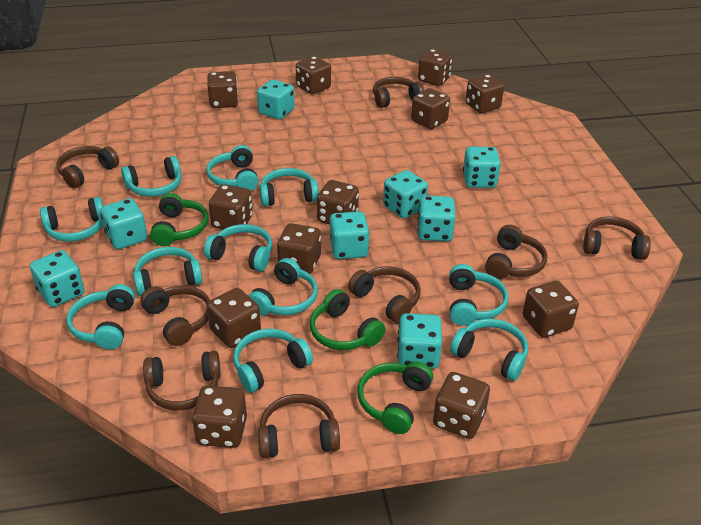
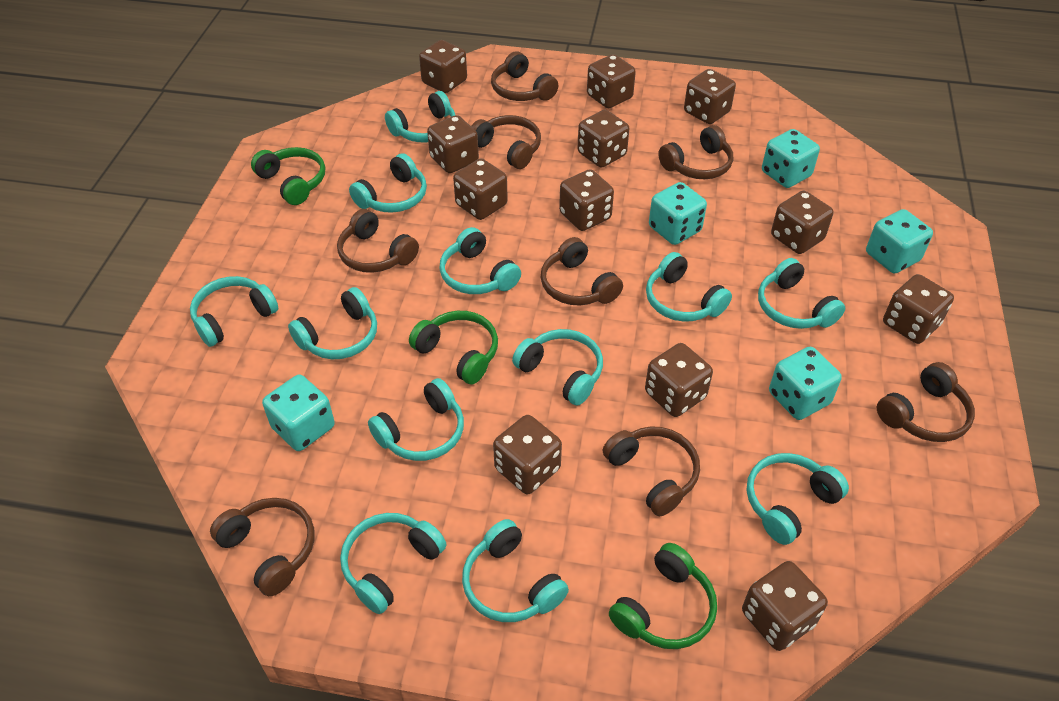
turquoise dice: [30,250,85,307] [100,198,147,249] [257,79,295,120] [330,211,370,259] [383,170,428,218] [397,313,442,369] [418,195,456,241] [463,147,501,188] = 8 -> [262,375,335,451] [649,182,707,245] [762,129,820,188] [769,347,842,420] [866,209,933,273] = 5
turquoise headphones: [40,197,103,242] [66,284,135,349] [121,156,182,197] [133,247,203,296] [204,224,272,272] [206,145,259,191] [233,329,313,393] [248,258,318,316] [260,168,319,207] [449,264,509,326] [450,319,528,381] = 11 -> [190,276,278,347] [288,287,377,359] [340,513,446,614] [349,153,427,213] [368,378,464,461] [385,91,455,142] [439,227,521,294] [462,519,569,622] [512,329,603,406] [646,252,732,322] [747,453,849,545] [758,258,845,329] = 12

